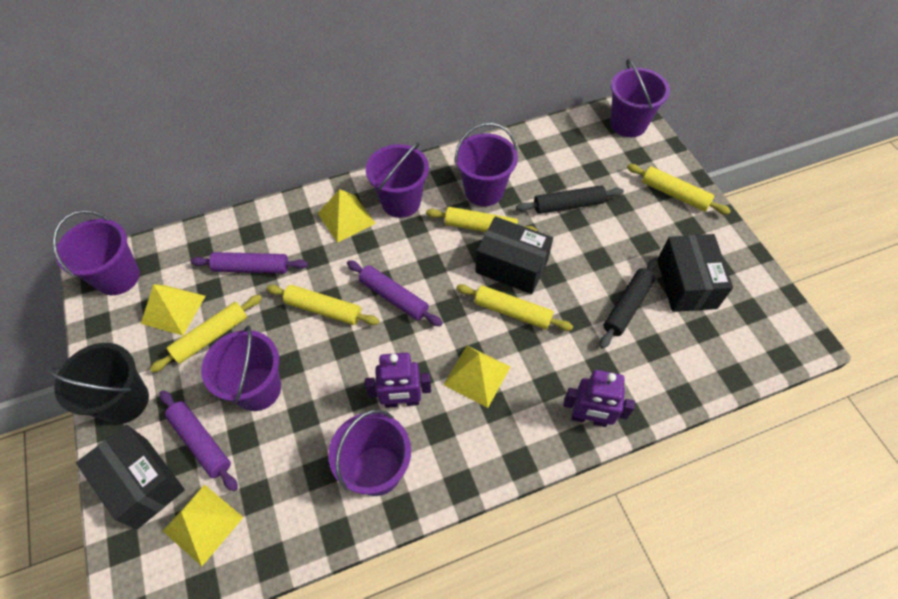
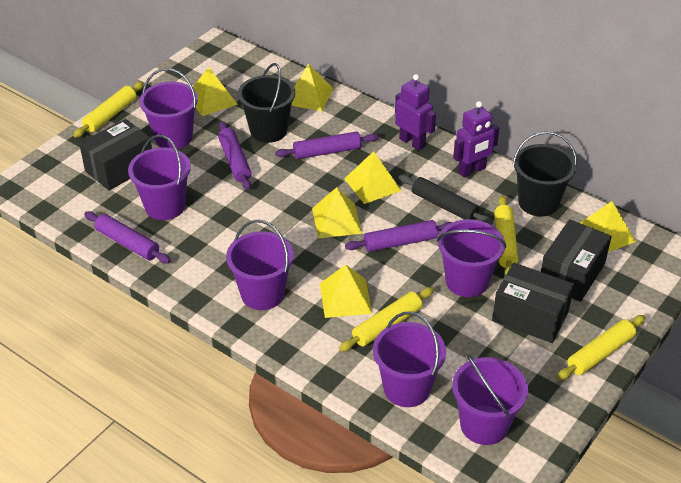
black bucket: [48,343,149,424] = 1 -> [238,63,295,143] [512,131,577,217] = 2
black rolling pin: [516,185,624,214] [600,258,658,349] = 2 -> [399,175,493,225] = 1
purple rolling pin: [160,390,238,492] [190,252,308,273] [347,260,442,326] = 3 -> [84,211,171,263] [218,121,251,190] [275,132,379,159] [345,220,453,252] = 4
yellow pyramid: [141,284,206,335] [163,484,244,566] [317,189,376,243] [443,345,510,408] = 4 -> [193,67,238,116] [291,64,333,111] [312,187,362,239] [320,265,372,318] [344,151,402,204] [580,201,636,252] = 6
yellow rolling pin: [150,294,262,372] [266,285,379,325] [426,207,537,232] [456,284,573,331] [627,164,731,215] = 5 -> [73,81,144,138] [339,287,434,352] [494,196,518,275] [557,315,646,380] = 4

